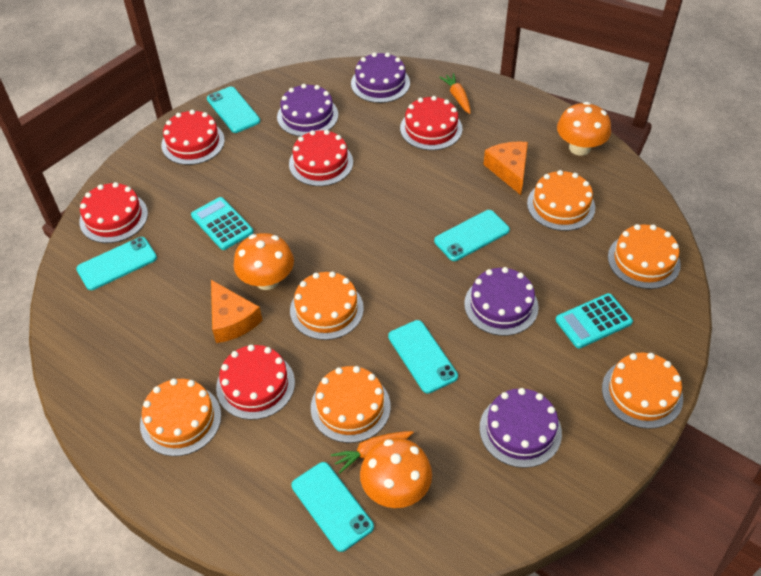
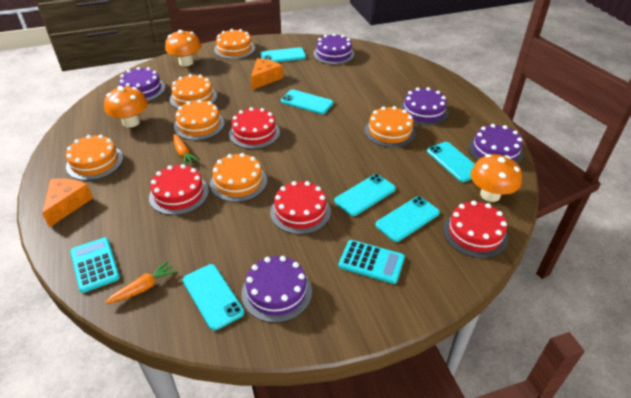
purple cake: [277,84,338,136] [351,52,410,103] [464,267,539,336] [480,388,562,468] = 4 -> [119,67,165,101] [242,256,312,323] [313,33,355,65] [400,87,449,126] [468,124,523,164] = 5
red cake: [79,182,148,243] [161,110,225,165] [216,345,295,420] [289,130,353,186] [400,96,463,150] = 5 -> [149,164,209,215] [229,107,280,149] [270,181,331,234] [443,201,508,258] = 4
turquoise phone: [76,237,157,290] [207,87,260,133] [291,462,374,552] [388,320,458,394] [434,210,510,261] = 5 -> [183,264,244,330] [260,47,306,62] [281,89,333,114] [334,174,396,216] [375,196,440,242] [427,142,475,182] = 6

